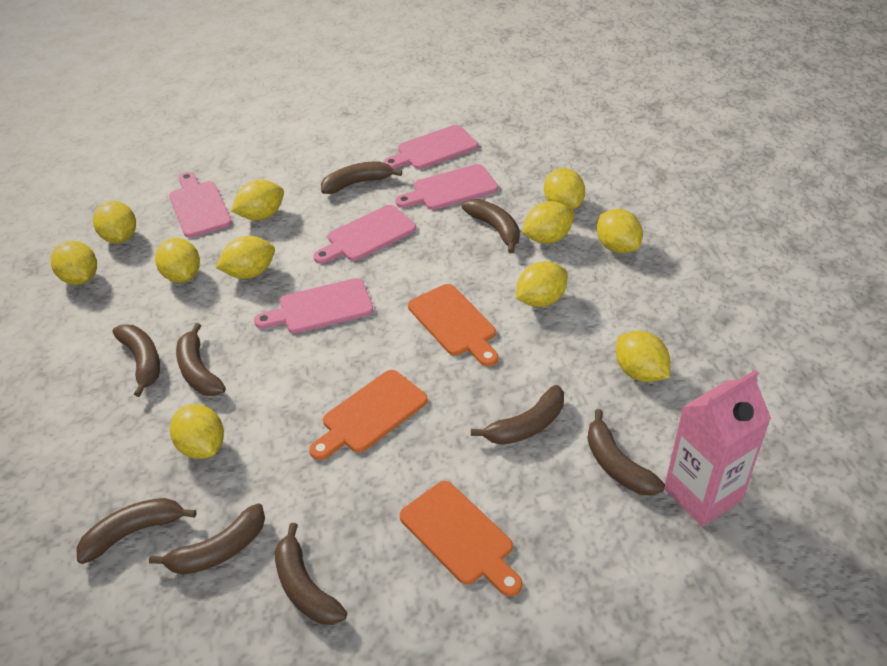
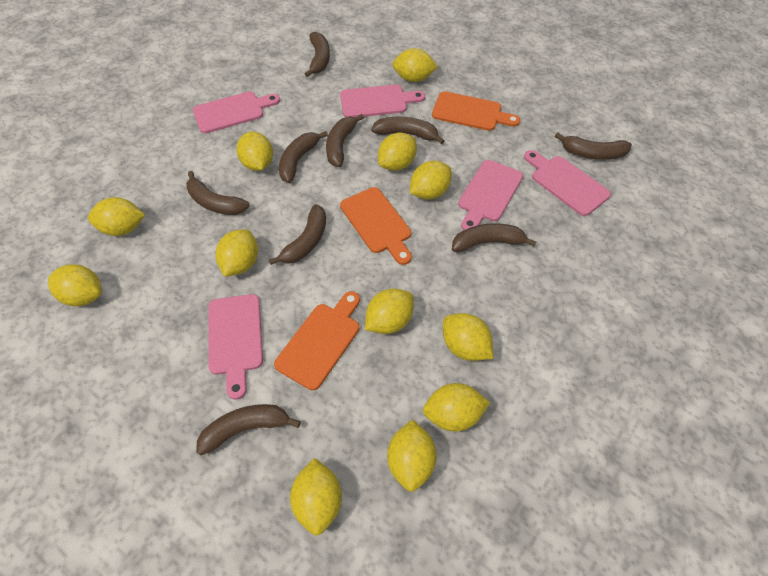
pink carton: [664,370,771,527] = 1 -> none = 0
yellow lemon: [51,240,97,285] [93,200,136,244] [155,238,200,283] [170,404,224,459] [216,236,275,279] [231,179,284,221] [516,261,568,307] [523,201,575,244] [544,168,585,210] [597,209,643,253] [616,331,670,382] = 11 -> [48,264,102,306] [88,197,145,236] [216,229,258,277] [236,132,273,171] [290,458,342,536] [365,289,414,334] [378,132,417,171] [387,419,437,492] [393,48,438,82] [410,161,452,199] [423,383,490,432] [443,313,493,361] = 12

